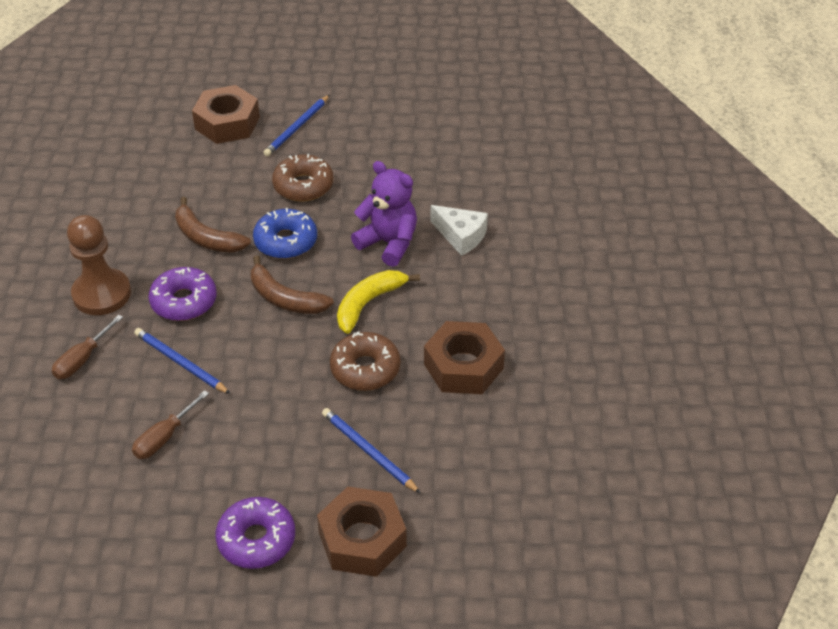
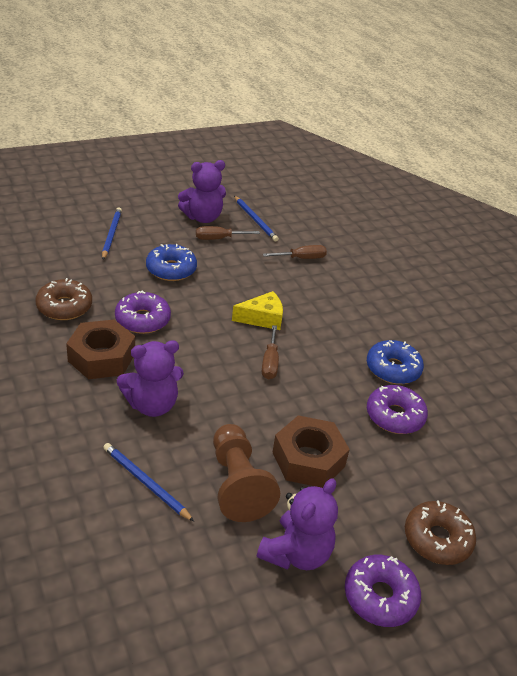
blue donut: [253,208,317,259] = 1 -> [146,244,197,281] [367,340,424,384] = 2
brown banana: [175,197,251,253] [251,255,334,314] = 2 -> none = 0
brown nut: [192,85,260,144] [317,487,407,577] [424,321,505,394] = 3 -> [66,320,135,379] [272,415,350,488] = 2
brown screwdriver: [52,315,123,379] [132,390,209,459] = 2 -> [196,226,260,240] [262,325,279,380] [263,245,327,259] = 3
purple donut: [149,267,217,321] [215,497,295,569] = 2 -> [115,290,171,334] [345,555,421,627] [367,385,428,434] = 3
purple teddy bear: [351,161,417,267] = 1 -> [117,340,184,417] [178,160,226,223] [257,478,338,570] = 3
white cheese: [431,205,488,256] = 1 -> none = 0
yellow banana: [337,270,420,334] = 1 -> none = 0
yellow cheese: none = 0 -> [232,291,283,330] = 1

